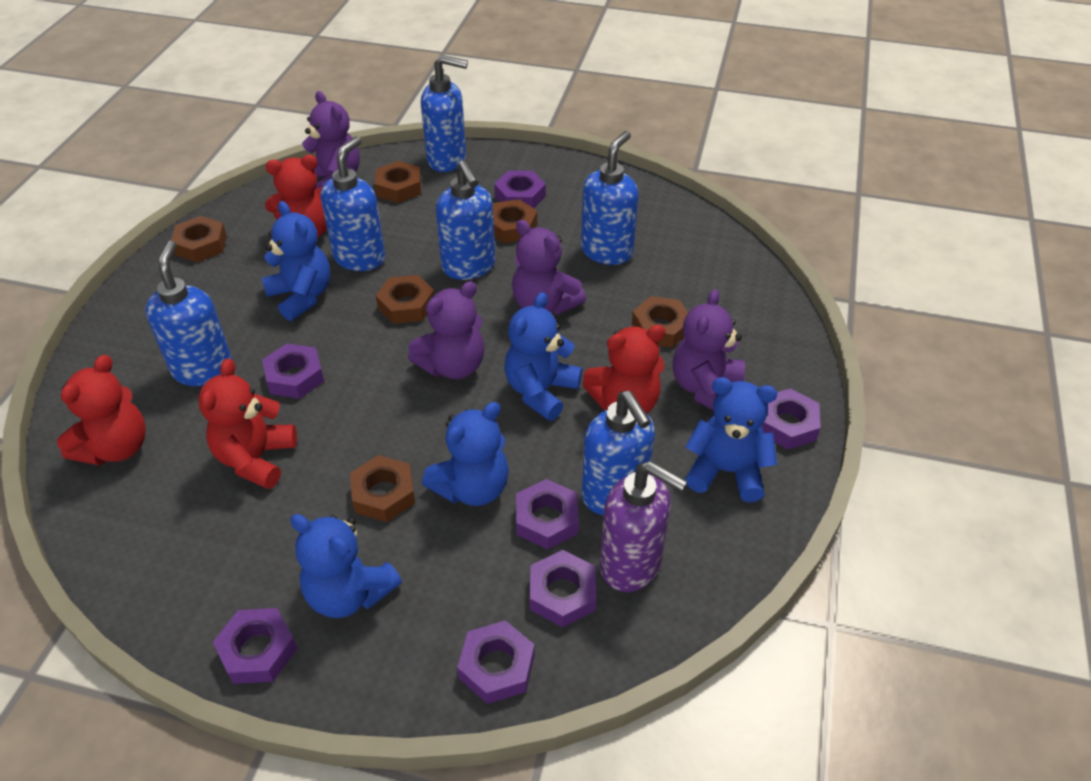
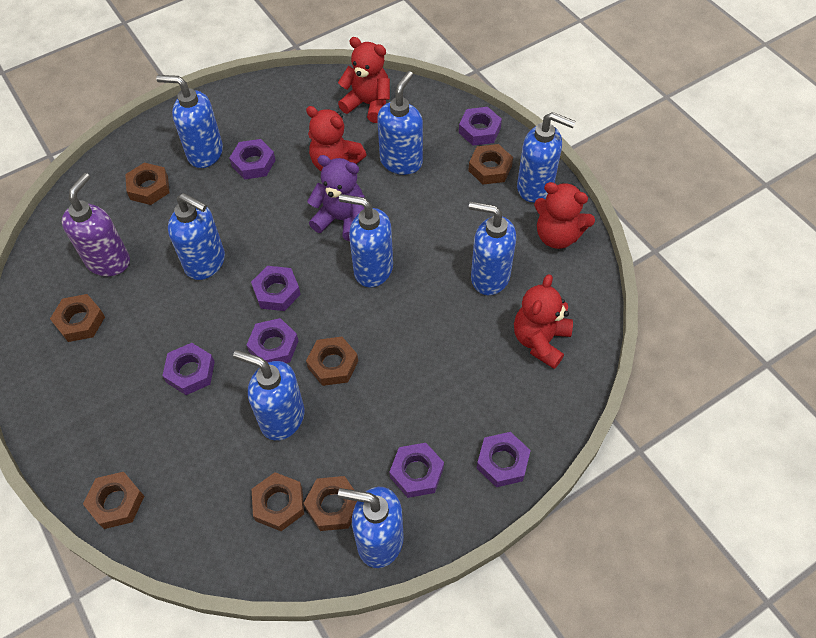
blue soap dispenser: [145,241,233,386] [320,136,385,271] [421,55,468,172] [436,160,495,280] [581,131,638,265] [582,391,655,515] = 6 -> [156,75,223,168] [168,193,225,280] [233,350,304,440] [338,487,404,568] [339,194,393,288] [377,71,423,175] [469,202,516,295] [517,112,576,203] = 8
blue teddy bear: [262,201,330,321] [290,514,402,618] [422,402,509,506] [504,292,582,421] [685,377,777,502] = 5 -> none = 0
brown nut: [171,216,227,262] [350,455,415,522] [375,161,421,203] [376,275,434,324] [493,199,537,243] [632,296,688,348] = 6 -> [50,294,105,342] [83,472,144,529] [125,163,170,205] [252,472,304,531] [303,476,357,531] [306,337,358,386] [468,144,513,184] = 7
purple teddy bear: [302,91,360,189] [408,281,484,379] [512,220,586,315] [673,289,745,410] = 4 -> [307,155,365,241] = 1

